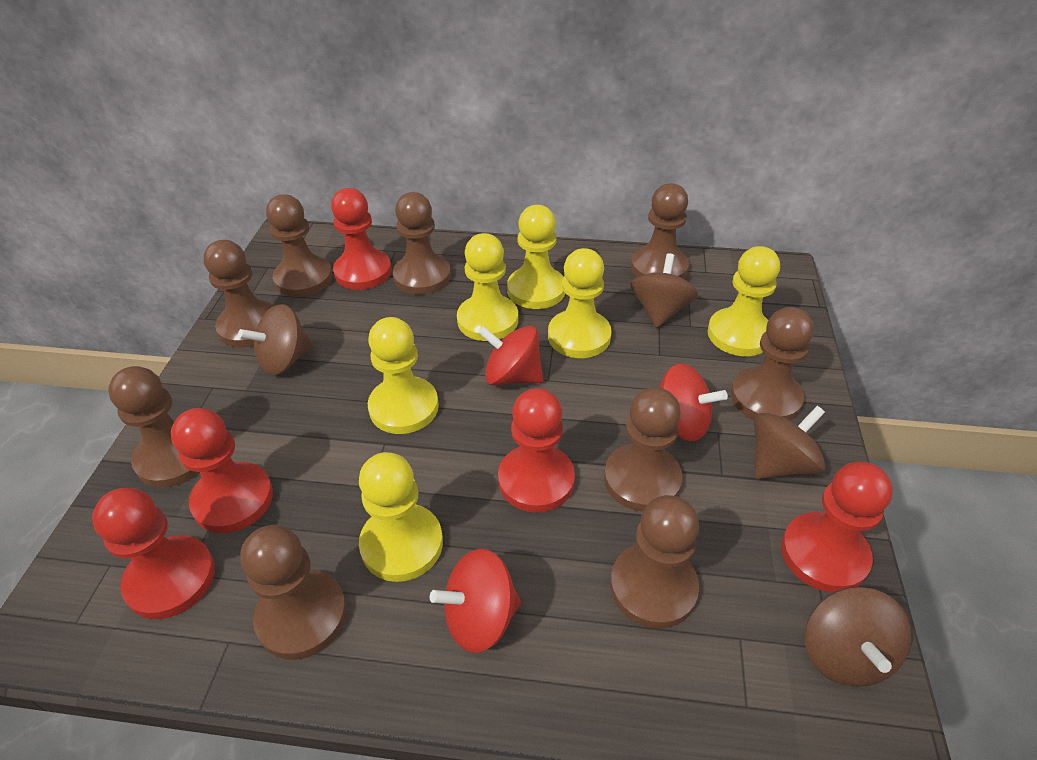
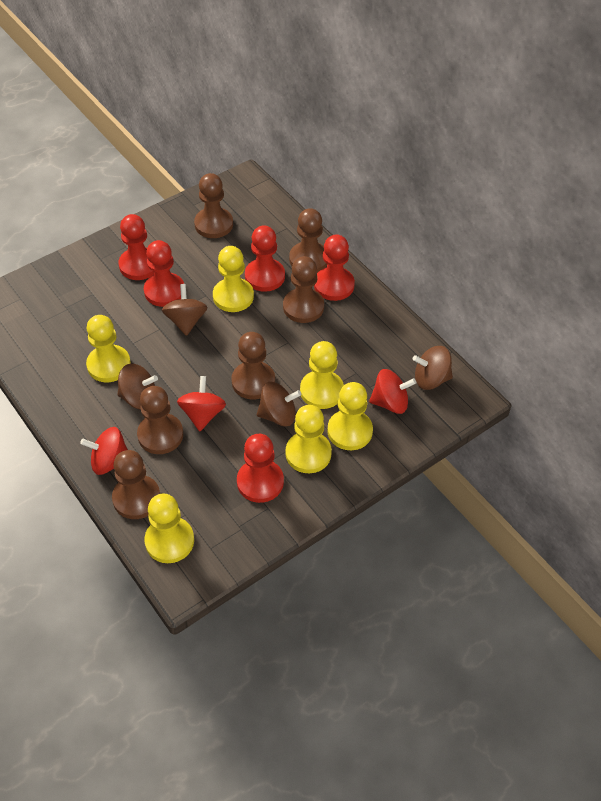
brown pawn: [108,366,200,488] [203,240,275,348] [240,525,347,660] [266,194,333,297] [393,192,451,295] [604,387,682,512] [610,495,699,629] [631,183,689,279] [731,307,814,421] = 9 -> [112,450,160,519] [137,386,183,454] [194,173,233,238] [231,332,275,399] [283,256,324,323] [289,208,327,273] = 6

